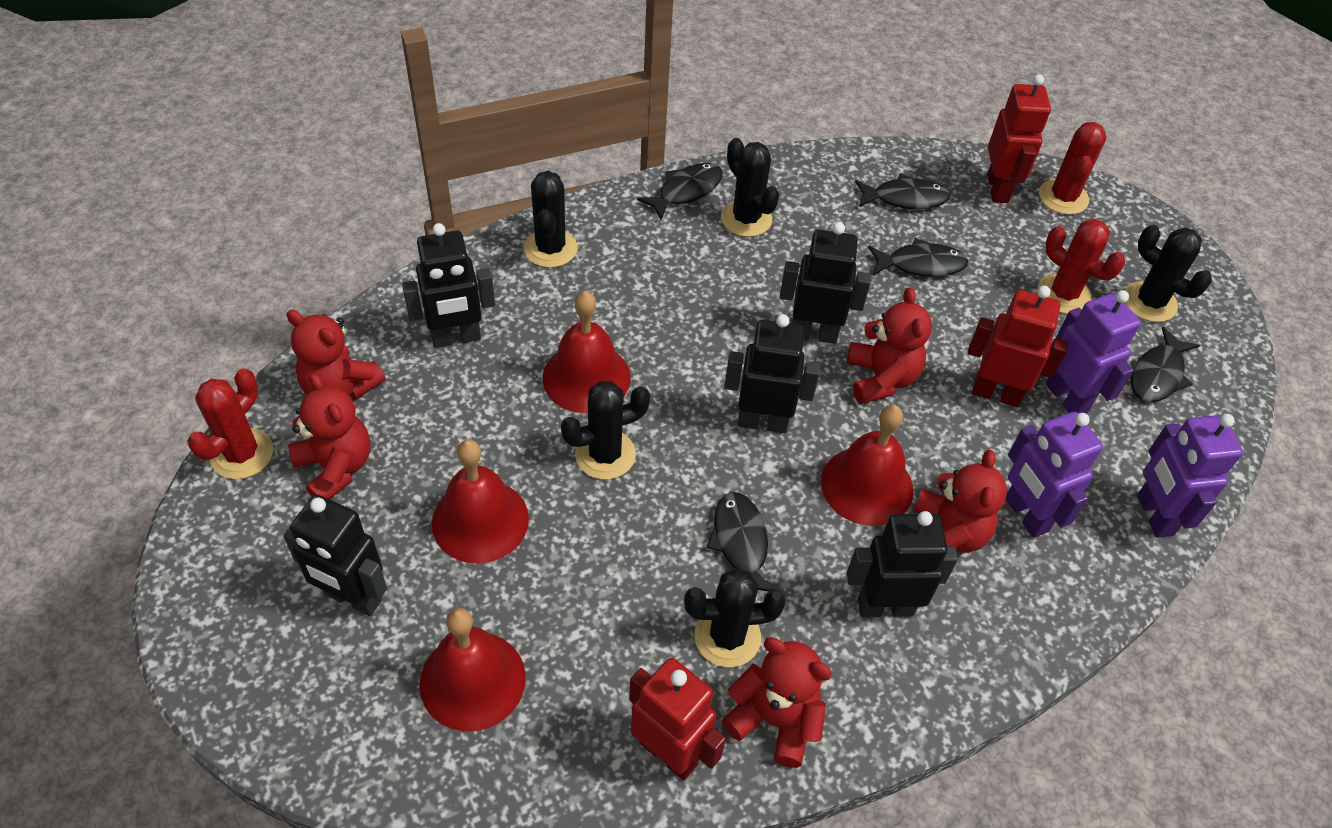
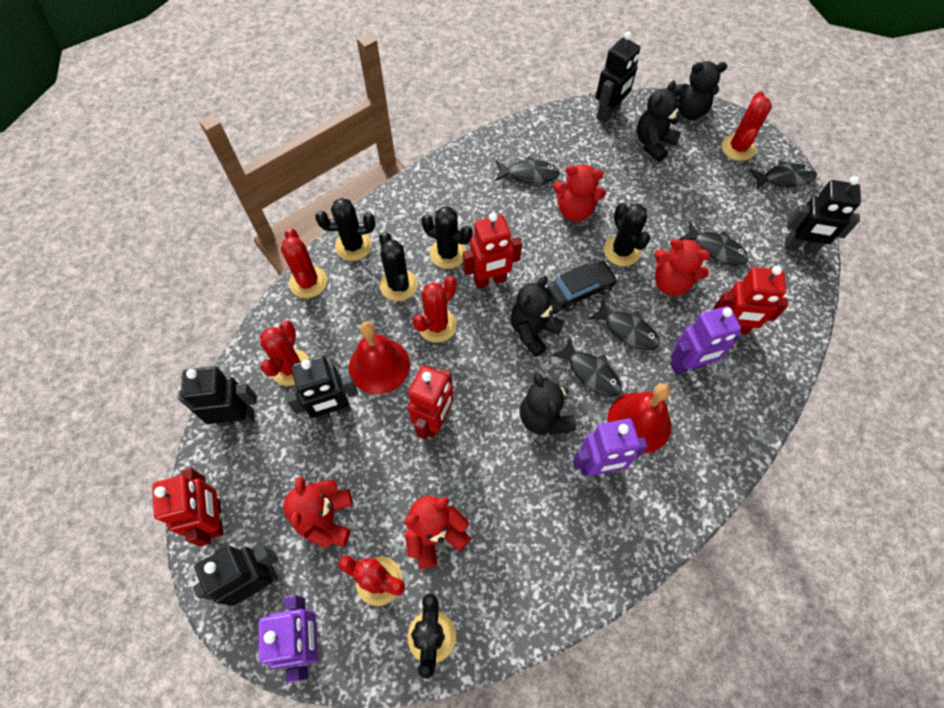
black car: none = 0 -> [547,261,618,311] = 1
black teddy bear: none = 0 -> [511,276,564,357] [520,373,576,435] [637,81,681,162] [673,61,727,120] = 4
red bell: [420,608,526,731] [432,440,529,563] [543,291,631,413] [821,405,913,526] = 4 -> [349,321,410,394] [607,384,672,453] = 2
red cactus: [187,369,273,479] [1038,219,1125,314] [1039,122,1107,215] = 3 -> [260,320,310,386] [281,228,327,298] [338,556,405,606] [413,276,457,343] [722,91,772,161] = 5
red robot: [629,658,726,780] [968,286,1068,407] [987,74,1051,203] = 3 -> [152,468,223,546] [408,365,454,439] [463,213,522,289] [713,266,788,335] = 4
red teddy bear: [286,310,386,400] [288,373,370,499] [722,637,832,768] [847,287,932,404] [913,450,1007,553] = 5 -> [283,477,353,548] [404,496,471,569] [553,164,606,222] [654,239,711,296] = 4

